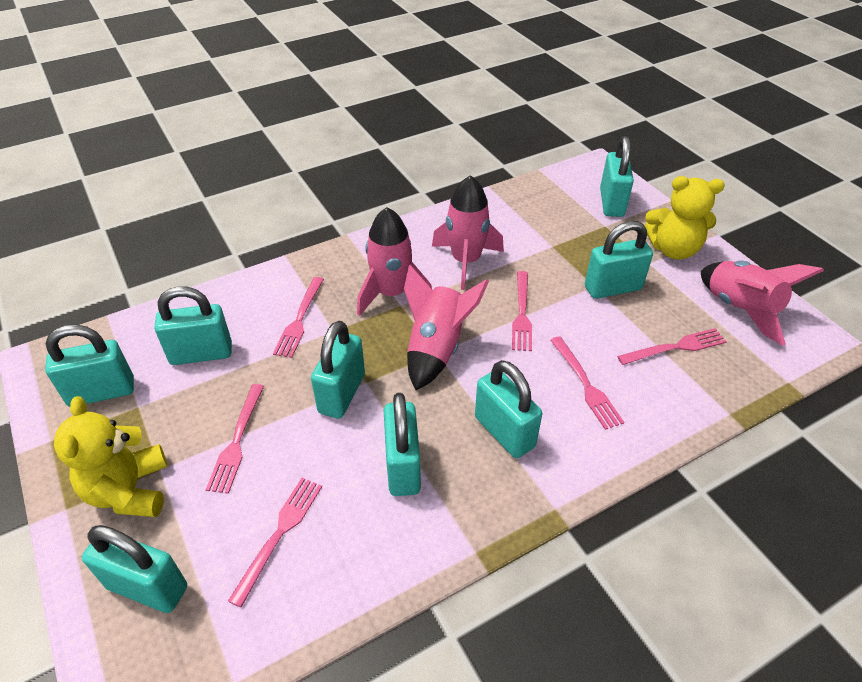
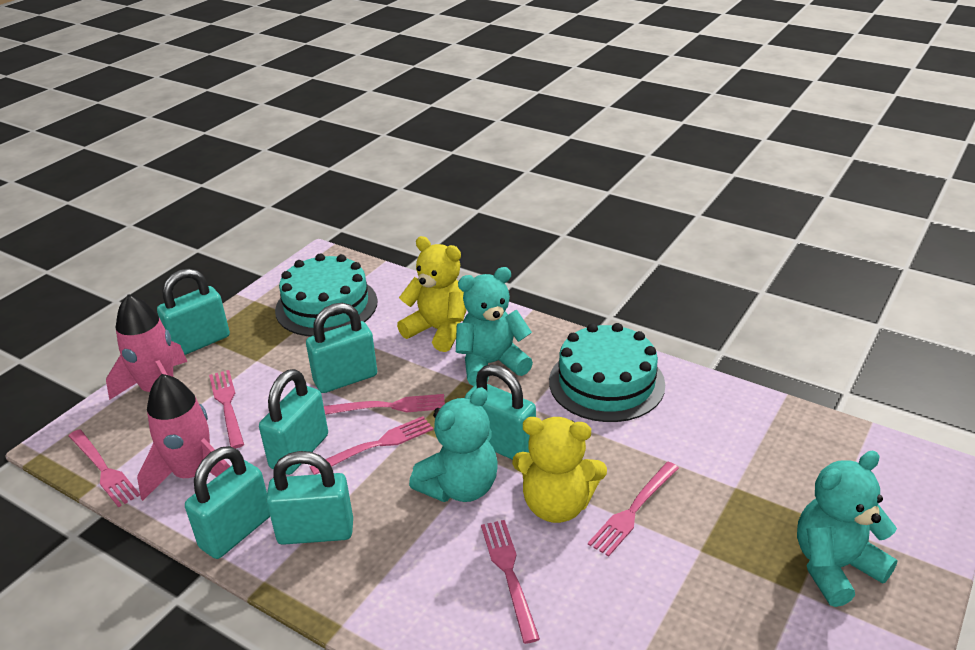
pink rocket: [357,207,432,316] [404,265,489,390] [432,175,504,290] [701,261,824,346] = 4 -> [106,294,187,400] [137,374,230,501] = 2
turquoise cake: none = 0 -> [275,254,378,337] [549,323,665,422] = 2
turquoise padlock: [45,325,134,407] [82,525,187,613] [154,286,232,365] [311,321,365,418] [384,393,421,496] [475,360,542,458] [585,221,653,299] [600,136,634,217] = 8 -> [157,268,230,355] [185,446,270,559] [259,369,328,475] [266,451,353,545] [306,303,377,393] [465,364,536,460] = 6
turquoise teddy bear: none = 0 -> [409,387,498,502] [456,267,533,386] [797,451,898,607] = 3

